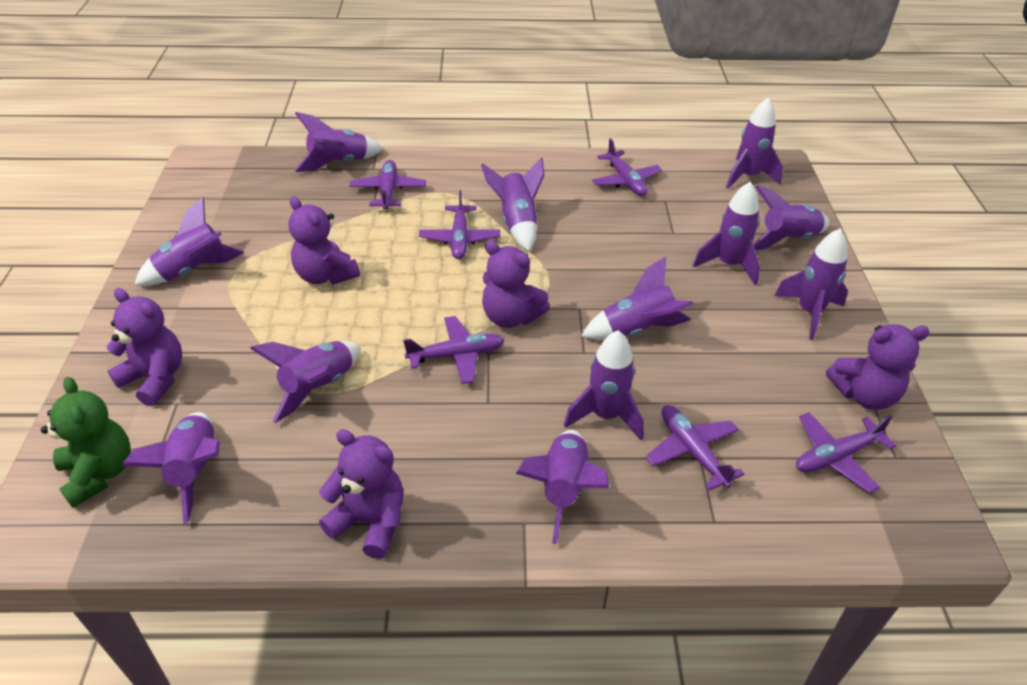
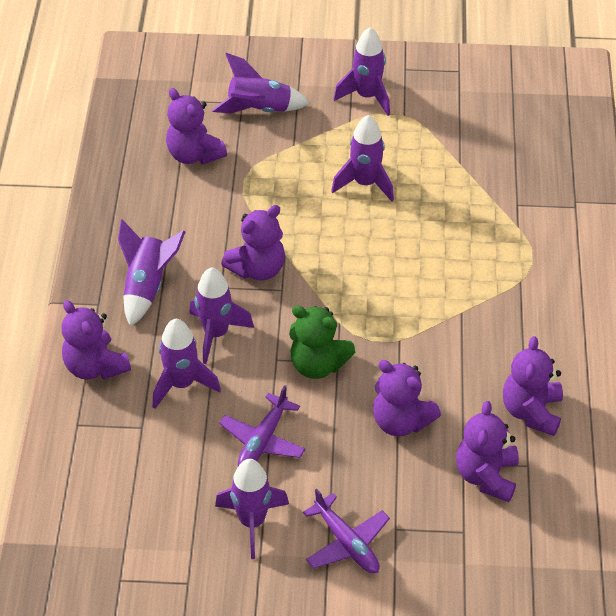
purple plane: [349,160,426,209] [403,316,504,384] [419,190,500,259] [592,138,662,196] [646,405,744,491] [796,412,896,493] = 6 -> [219,385,306,466] [303,489,390,574] = 2
purple rocket: [122,412,220,524] [135,197,244,286] [250,341,361,423] [295,112,383,172] [481,157,544,252] [516,430,609,544] [564,330,644,440] [581,257,694,340] [693,182,760,285] [726,97,783,189] [753,185,830,250] [774,228,848,340] = 12 -> [118,219,185,327] [153,319,221,409] [189,267,254,364] [212,53,309,113] [215,459,289,559] [331,115,394,202] [334,27,390,116] = 7
purple teddy bear: [106,288,182,406] [289,196,360,285] [319,429,403,559] [482,240,550,328] [826,324,930,410] = 5 -> [61,300,131,380] [166,88,227,164] [221,205,285,280] [373,360,441,436] [456,401,519,502] [503,336,563,436] = 6

